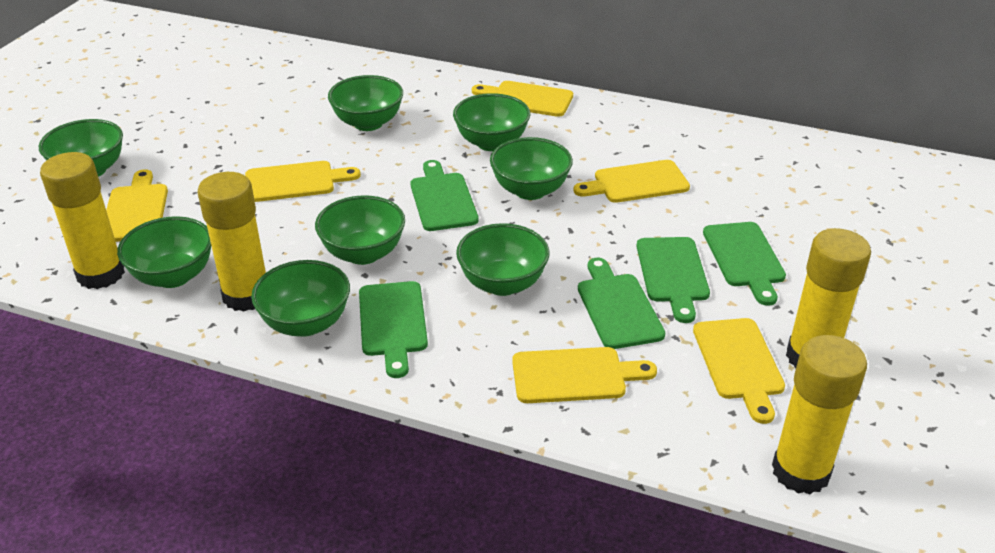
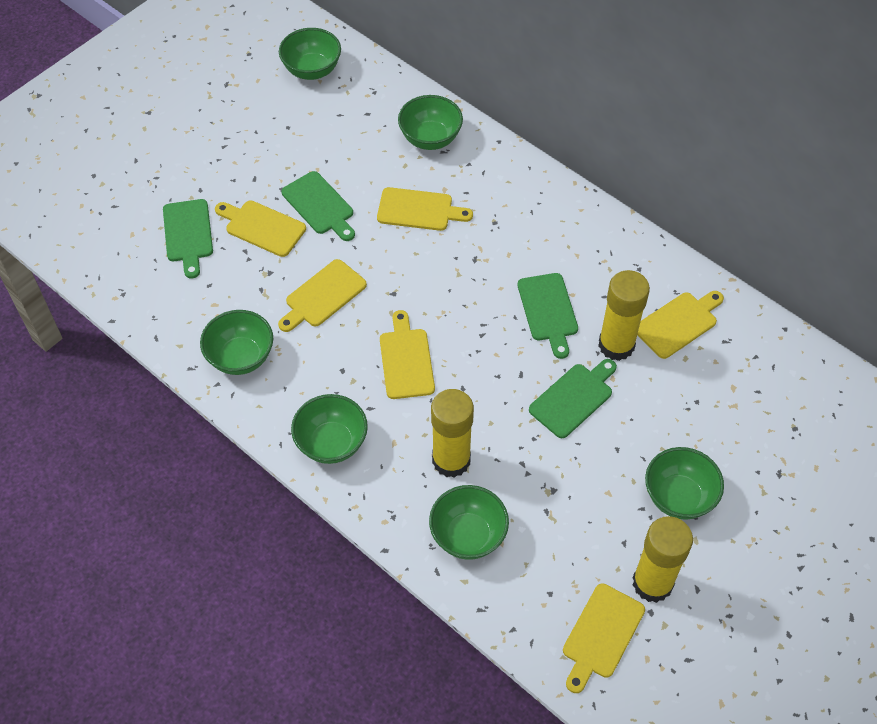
green bowl: [39,119,123,177] [117,216,211,288] [251,260,350,337] [315,195,405,265] [328,75,403,131] [453,93,530,151] [456,223,550,296] [490,137,573,200] = 8 -> [200,310,273,375] [279,28,341,80] [291,394,368,464] [398,95,463,150] [429,485,509,560] [645,447,724,520] = 6
green cutting board: [359,281,428,378] [410,160,479,231] [578,258,665,349] [636,237,710,323] [703,222,786,306] = 5 -> [163,199,213,278] [281,171,355,241] [518,273,578,359] [529,359,617,438] = 4
yellow glue stick: [40,152,125,289] [198,172,266,312] [772,335,867,494] [786,228,871,369] = 4 -> [431,389,474,478] [598,270,650,361] [633,516,693,603] = 3

